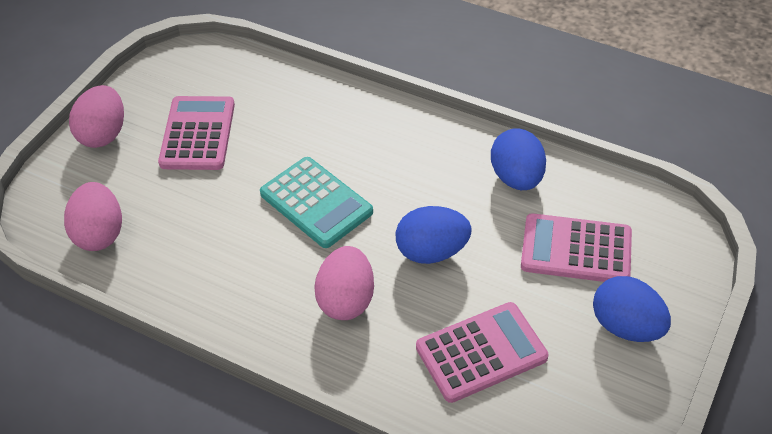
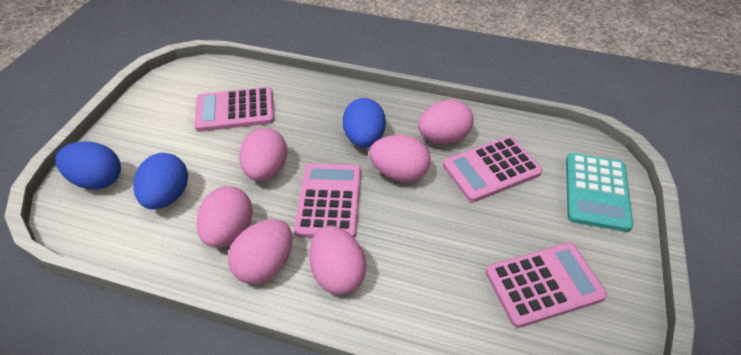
pink calculator: [158,96,235,170] [416,302,549,403] [521,213,632,282] = 3 -> [194,87,274,132] [294,163,361,238] [443,136,542,202] [485,243,607,328] = 4
pink egg: [64,182,122,251] [69,85,124,148] [314,246,374,320] = 3 -> [197,186,253,248] [228,219,292,284] [239,128,287,181] [309,225,366,295] [369,135,431,182] [418,100,474,144] = 6

